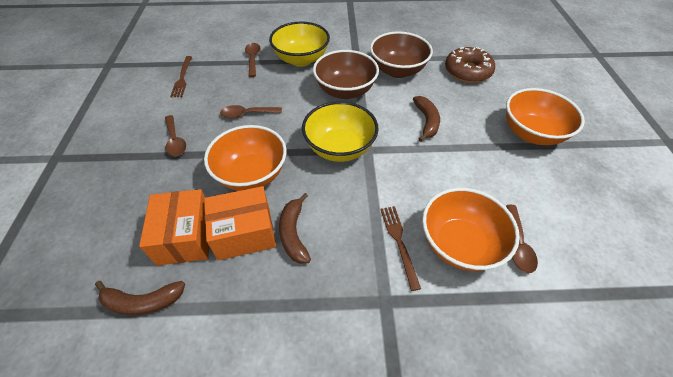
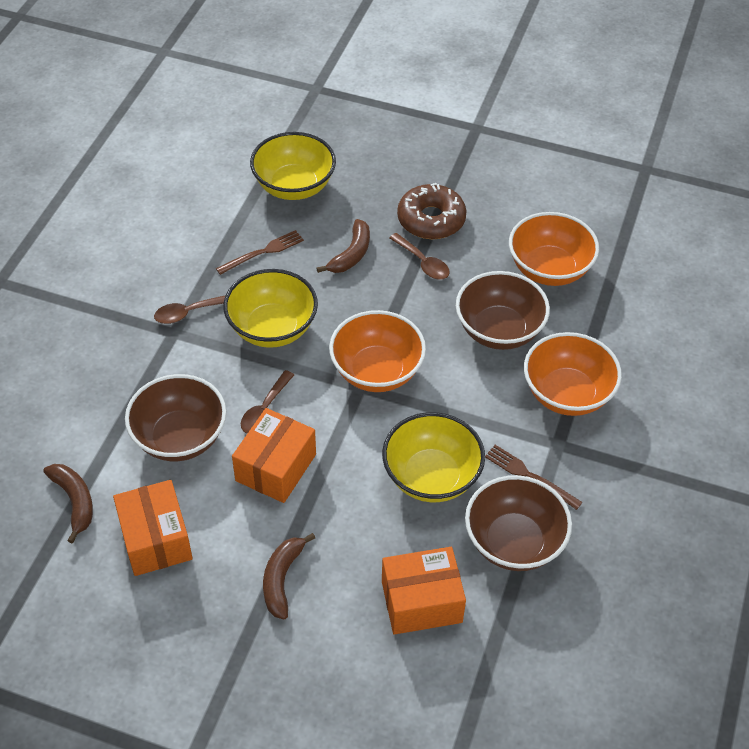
brown bowl: [313,50,379,99] [370,31,433,78] = 2 -> [125,374,226,461] [456,271,550,350] [465,475,572,571] = 3
brown spoon: [165,115,186,156] [220,105,282,118] [245,43,261,77] [506,205,538,273] = 4 -> [154,296,225,324] [241,370,294,434] [389,233,450,280] = 3
orange box: [139,189,209,266] [204,186,276,261] = 2 -> [113,480,193,576] [232,408,316,503] [382,547,466,635] = 3
yellow bowl: [269,21,330,67] [302,101,379,162] = 2 -> [223,269,318,348] [250,132,336,200] [382,412,485,502] = 3

